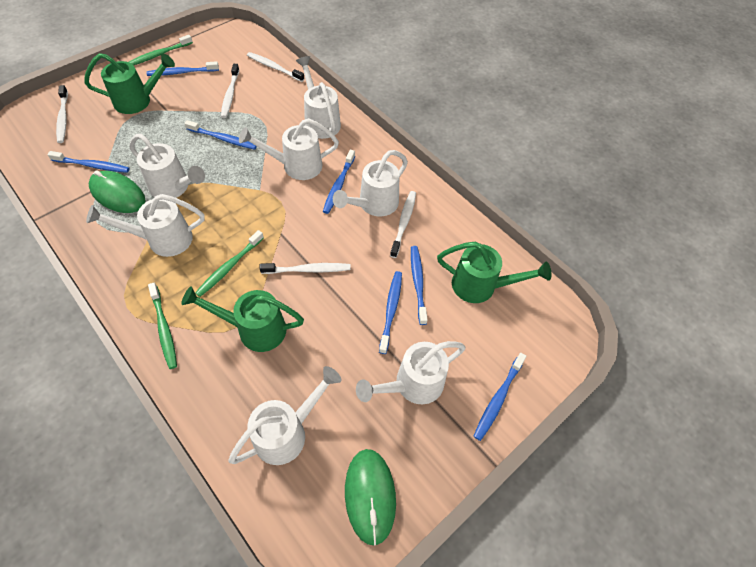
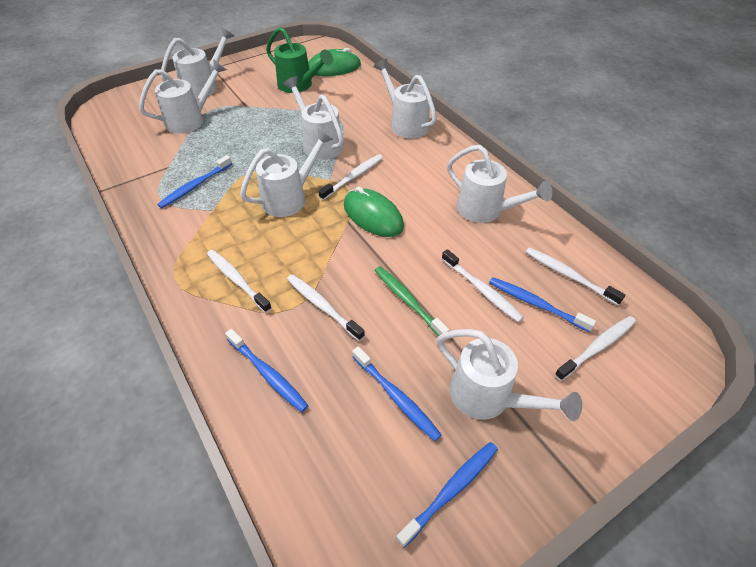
blue toothbrush: [47,151,130,173] [146,61,219,76] [184,120,257,150] [323,150,355,214] [379,271,402,354] [411,246,428,325] [473,353,526,441] = 7 -> [157,155,232,208] [225,329,309,412] [352,346,442,441] [396,442,498,548] [489,277,596,332] = 5
green toothbrush: [129,35,193,65] [148,283,177,369] [195,230,264,297] = 3 -> [375,266,449,336] = 1
green watering can: [84,53,175,114] [181,286,304,352] [437,242,551,303] = 3 -> [266,27,333,93] = 1
white toothbrush: [56,85,68,143] [221,64,239,118] [247,52,305,82] [259,263,351,274] [390,191,416,258] = 5 -> [207,250,272,313] [287,274,365,341] [318,154,383,200] [442,249,524,322] [526,247,625,305] [555,316,636,381] = 6

